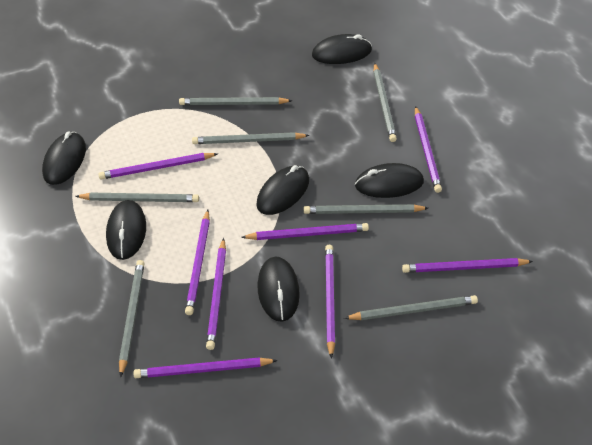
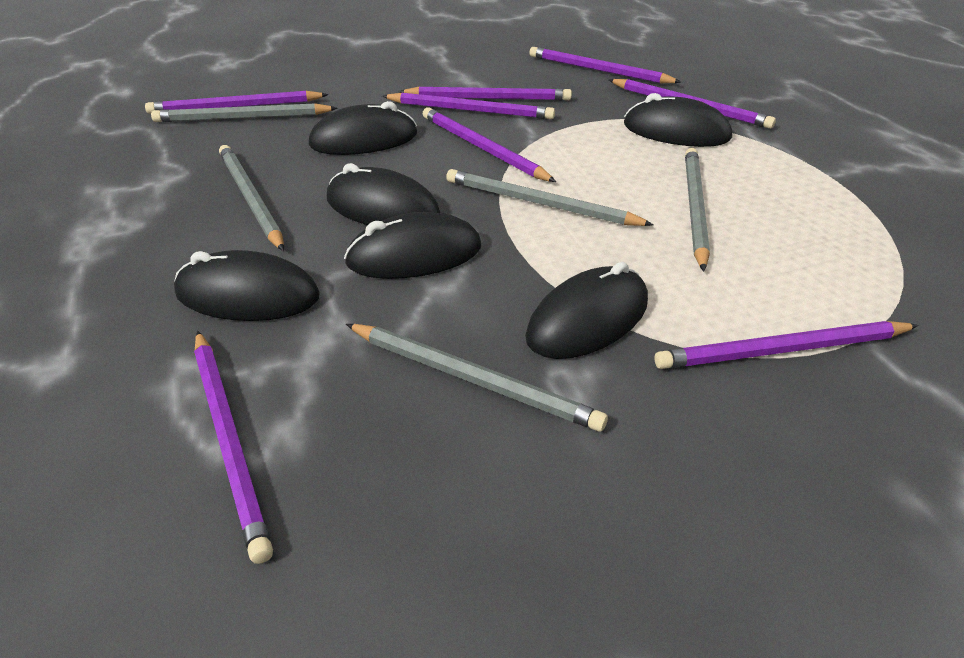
grey pencil: [75,193,199,202] [119,260,145,377] [179,97,292,105] [192,132,310,144] [304,204,428,214] [344,295,478,320] [373,63,397,142] = 7 -> [151,103,338,122] [219,145,284,251] [346,324,608,431] [446,169,653,226] [685,148,710,272] = 5

